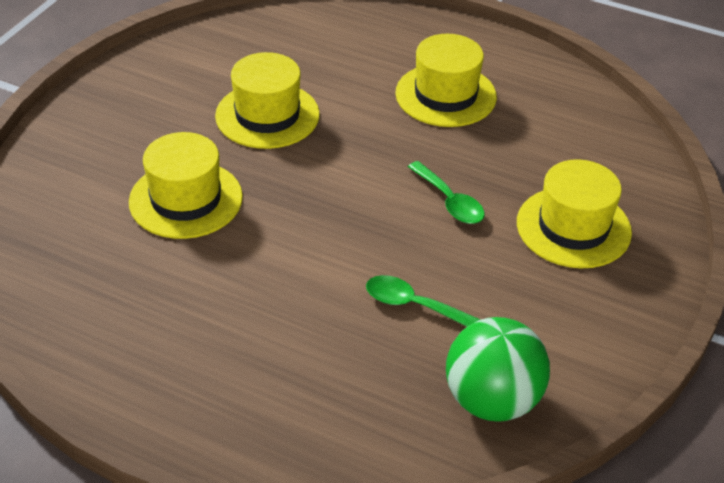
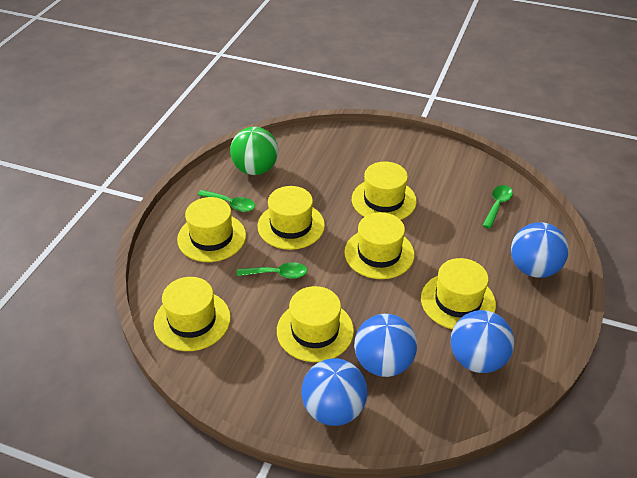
blue ball: none = 0 -> [301,358,368,426] [354,314,417,377] [451,310,514,373] [511,222,569,278] = 4
green spoon: [366,275,481,327] [408,161,485,224] = 2 -> [197,190,255,212] [237,262,307,279] [483,185,513,229] = 3
yellow hat: [129,132,243,239] [215,52,320,149] [395,34,497,127] [517,159,632,268] = 4 -> [154,277,231,351] [177,197,246,262] [258,186,325,250] [277,286,354,362] [344,212,414,279] [352,161,417,220] [421,258,496,329] = 7

